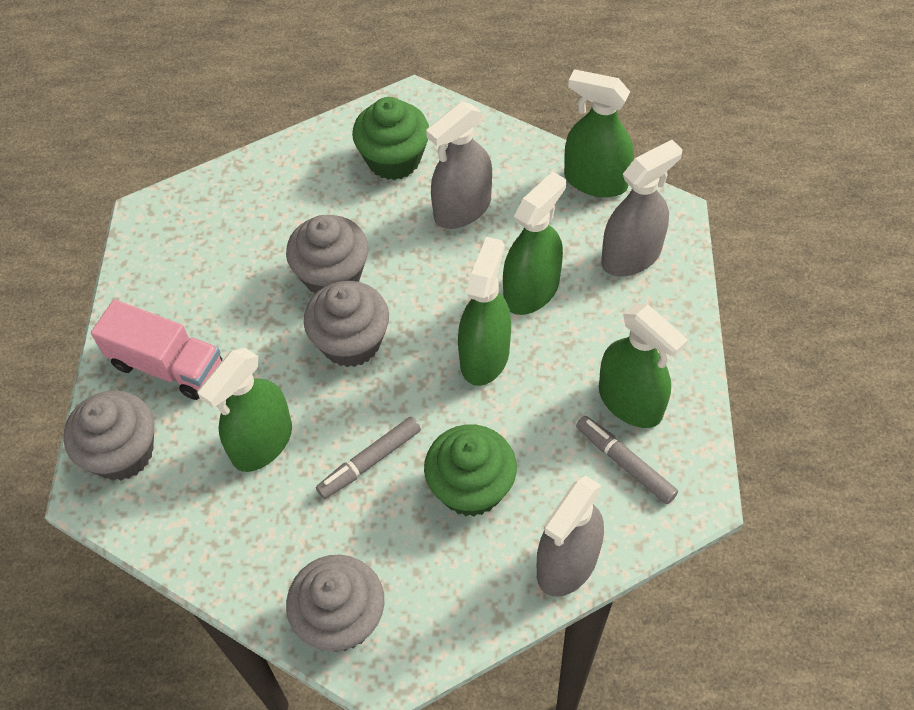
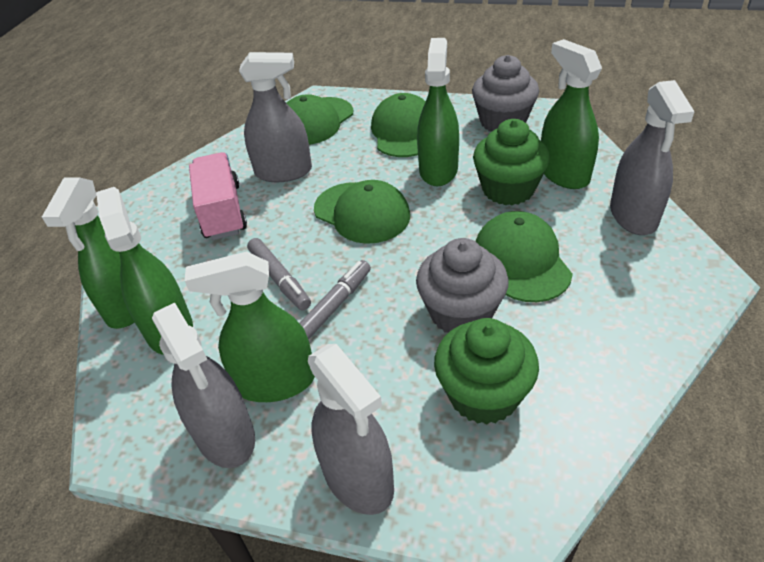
green cap: none = 0 -> [287,94,353,145] [314,180,410,244] [371,93,426,157] [476,211,573,302] = 4
grey cupcake: [63,390,154,481] [286,215,369,294] [286,555,384,652] [304,281,389,367] = 4 -> [416,238,509,333] [472,55,539,132] = 2
grey spray bottle: [426,102,492,229] [537,476,604,597] [601,140,683,276] = 3 -> [152,303,255,468] [239,52,312,182] [308,344,394,515] [610,80,695,235] = 4

